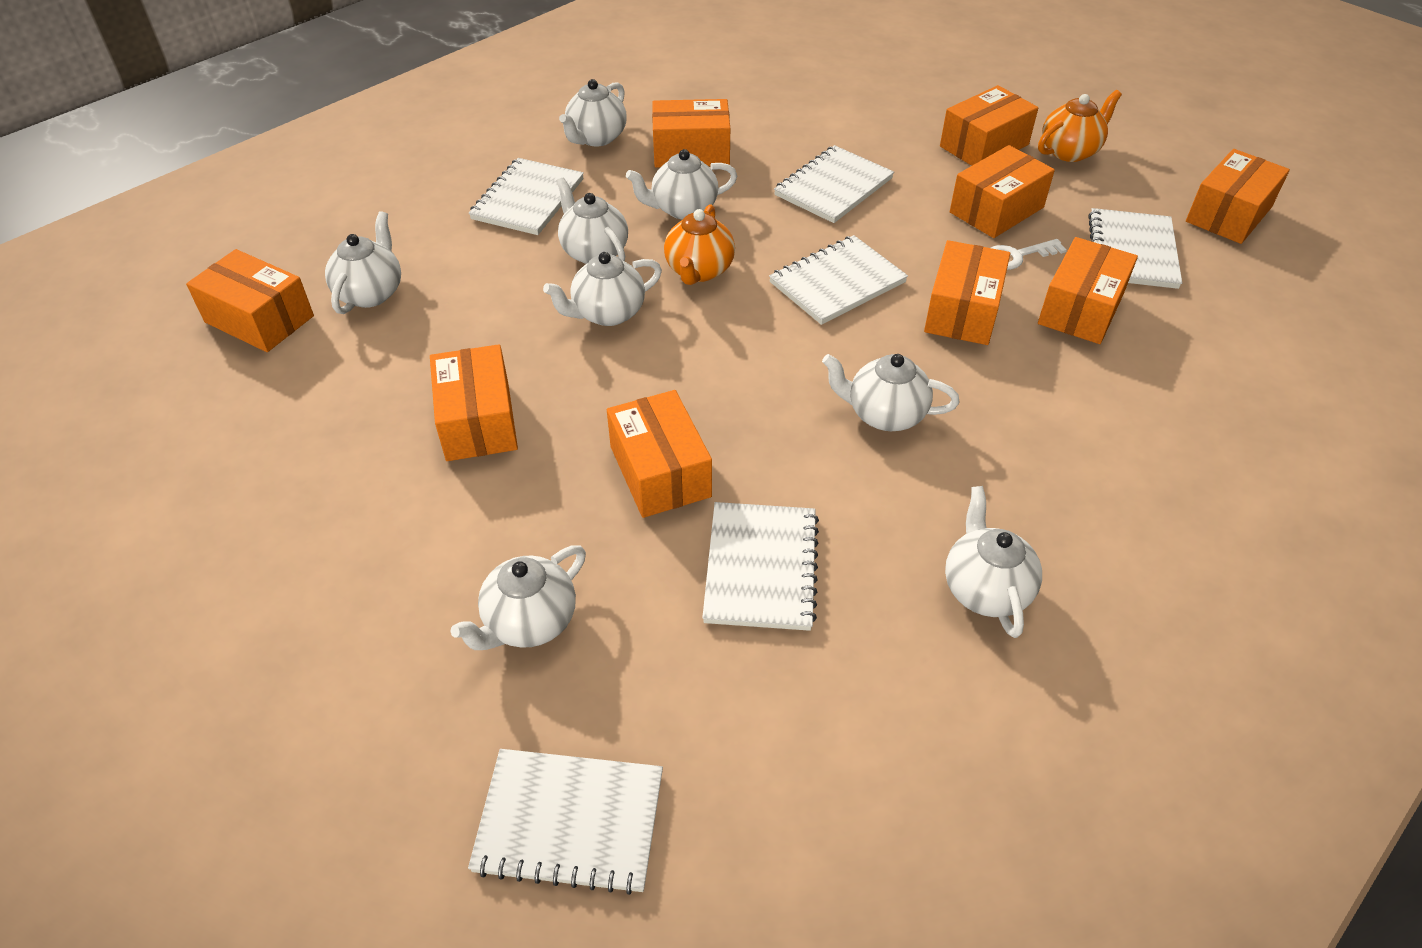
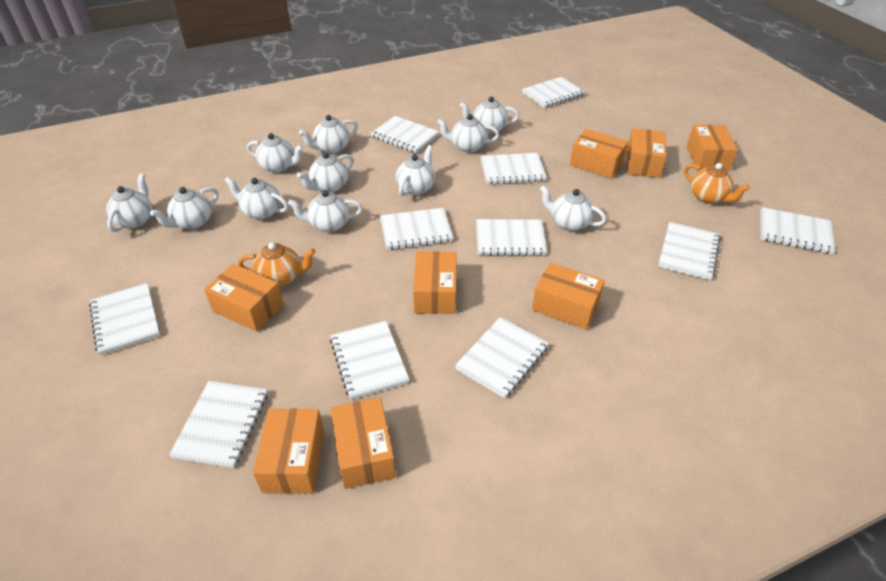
orange box: [186,249,314,352] [430,344,518,461] [607,390,712,518] [652,99,730,168] [924,240,1010,345] [940,85,1038,166] [950,145,1055,238] [1038,237,1138,344] [1186,149,1290,244] = 9 -> [204,264,284,332] [253,409,324,494] [331,397,396,489] [413,251,457,314] [532,262,605,330] [570,129,628,179] [627,128,667,178] [687,125,738,171] = 8
white key: [991,239,1067,270] = 1 -> none = 0
white notebook: [468,749,663,895] [469,158,584,235] [702,502,819,631] [769,235,908,325] [774,145,894,223] [1088,208,1182,289] = 6 -> [89,283,160,355] [169,381,268,468] [330,321,410,400] [371,116,439,153] [380,208,453,250] [455,317,549,399] [476,219,547,256] [480,153,547,184] [522,77,585,108] [658,222,721,280] [760,207,835,254] = 11
white teapot: [325,211,401,314] [450,545,586,650] [543,252,662,326] [556,178,628,264] [559,79,627,147] [626,149,737,220] [822,354,960,431] [945,486,1042,638] = 8 -> [106,174,152,232] [150,187,219,229] [225,177,288,219] [247,133,304,173] [288,190,363,232] [297,152,354,192] [299,115,358,153] [396,145,435,196] [437,114,499,153] [459,97,519,134] [540,185,606,231] = 11

